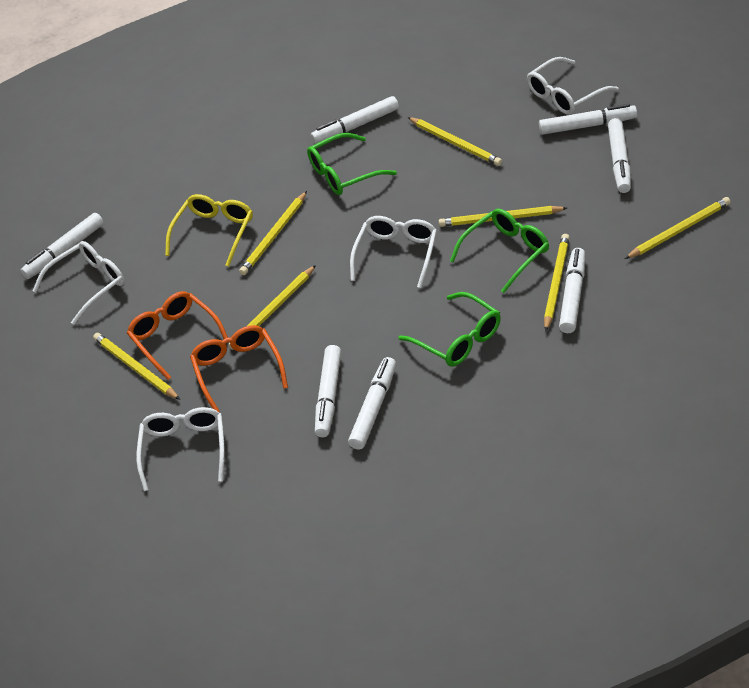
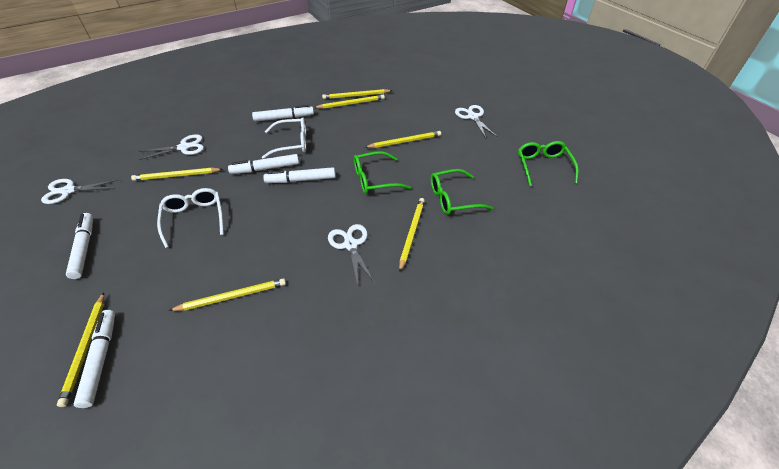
orange glasses: [127,291,229,380] [190,325,288,412] = 2 -> none = 0
white glasses: [33,241,124,325] [136,407,225,491] [350,216,437,288] [527,57,619,115] = 4 -> [157,188,224,248] [262,117,306,159] = 2
white marker: [21,213,104,279] [310,96,399,144] [315,345,341,437] [348,357,396,450] [539,104,637,135] [559,248,585,333] [608,118,631,193] = 7 -> [66,213,93,279] [74,310,115,408] [228,154,299,174] [252,105,314,122] [263,167,336,183] = 5
white scissors: none = 0 -> [41,179,118,204] [139,134,204,160] [328,224,375,286] [455,105,497,138] = 4
yellow glasses: [165,194,253,267] = 1 -> none = 0

